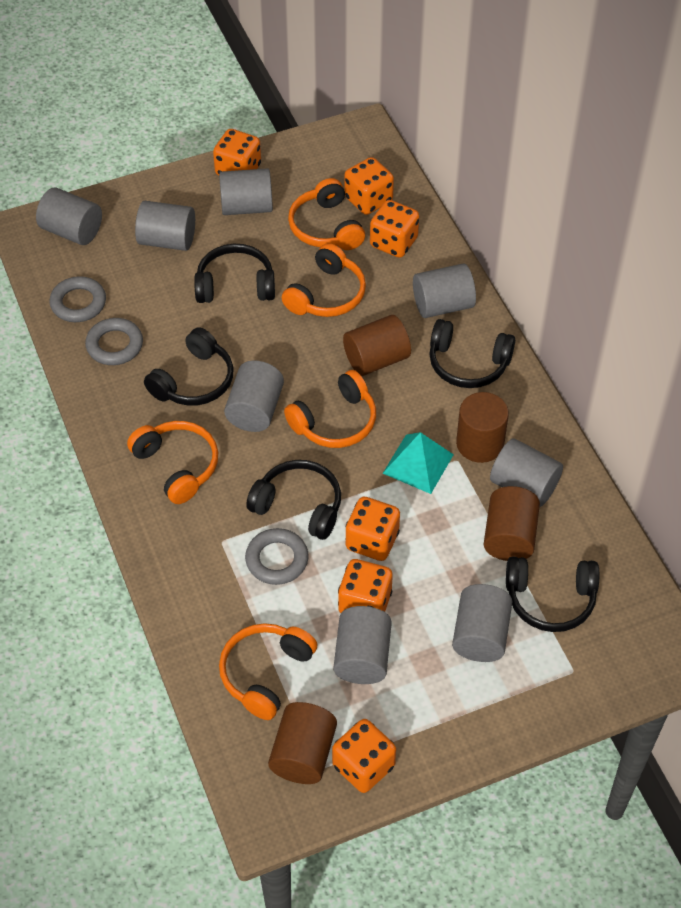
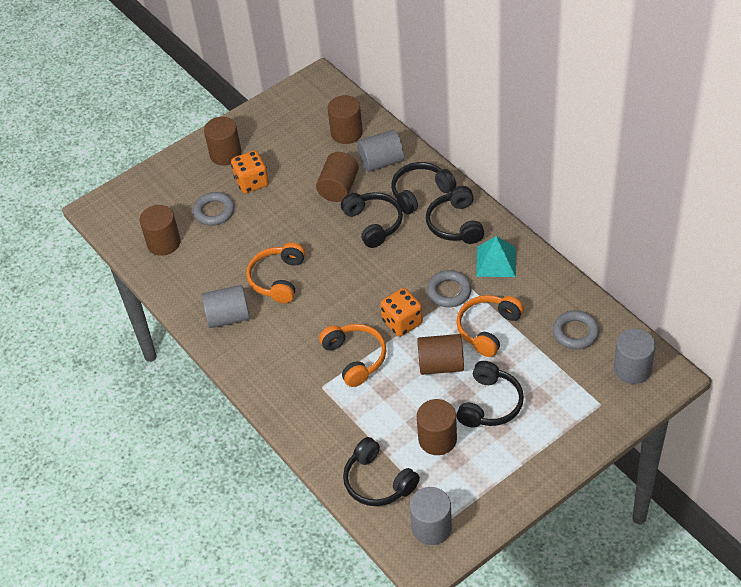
brown cylinder: [268,702,337,784] [343,315,411,376] [456,392,509,463] [483,486,540,561] = 4 -> [140,205,181,256] [204,117,242,166] [316,152,359,202] [328,95,363,144] [417,334,464,375] [417,399,457,455] = 6
grey cylinder: [36,187,102,245] [135,201,195,251] [219,168,273,215] [224,360,284,432] [334,606,392,684] [413,263,476,318] [452,584,512,662] [490,438,563,507] = 8 -> [201,285,250,328] [357,130,404,172] [409,487,452,545] [614,329,656,384] = 4
orange dice: [213,129,261,176] [332,719,396,793] [338,559,393,613] [344,157,394,215] [345,497,400,561] [370,200,419,258] = 6 -> [231,150,269,193] [380,288,423,336] = 2
orange headphones: [127,421,218,504] [219,623,318,720] [282,243,366,317] [284,370,376,448] [288,178,365,250] = 5 -> [246,242,306,303] [319,324,386,387] [456,295,524,357] = 3

